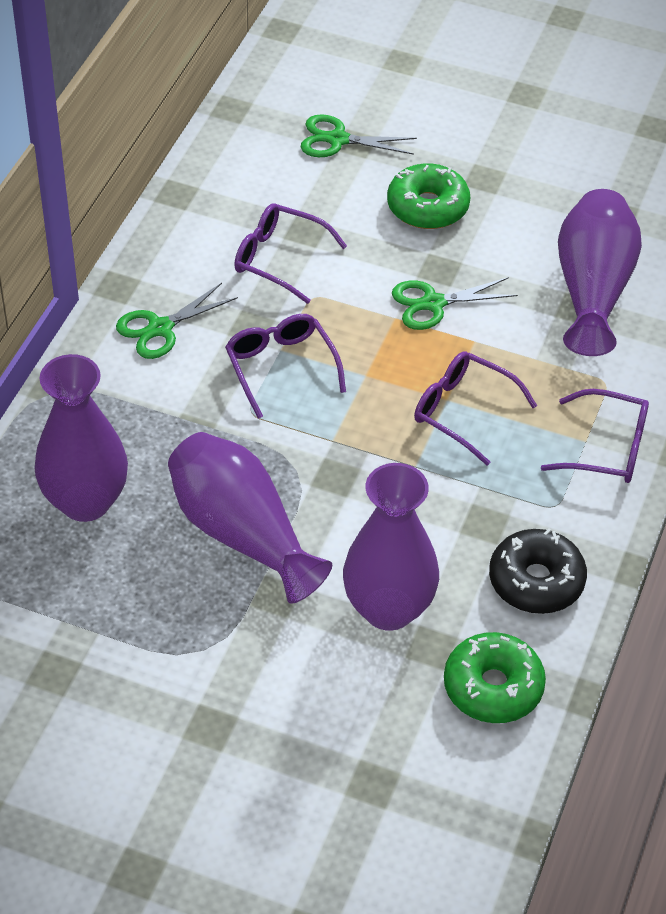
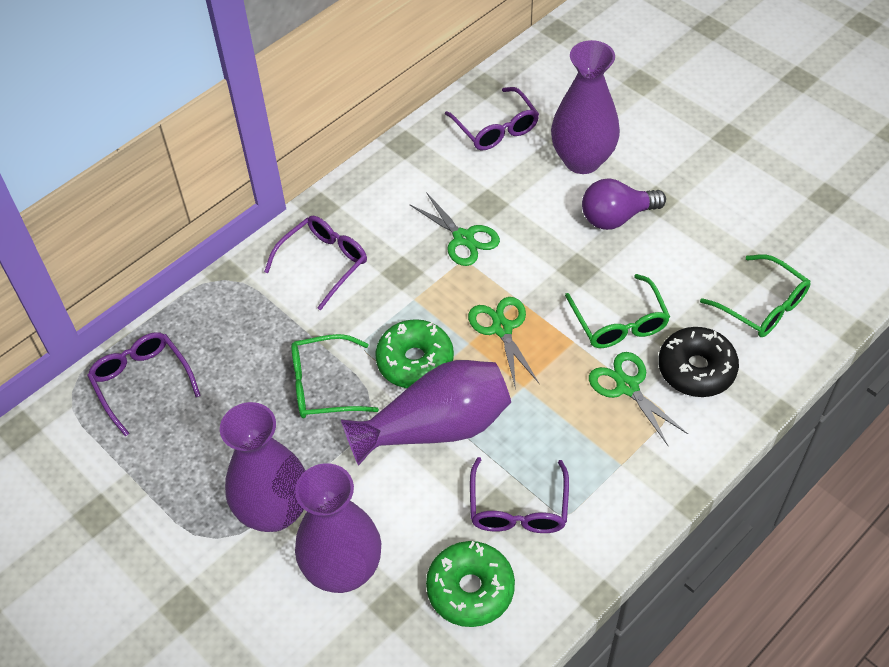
green glasses: none = 0 -> [291,334,379,418] [565,274,670,348] [700,254,811,337] = 3
purple light bulb: none = 0 -> [582,178,666,230] = 1

